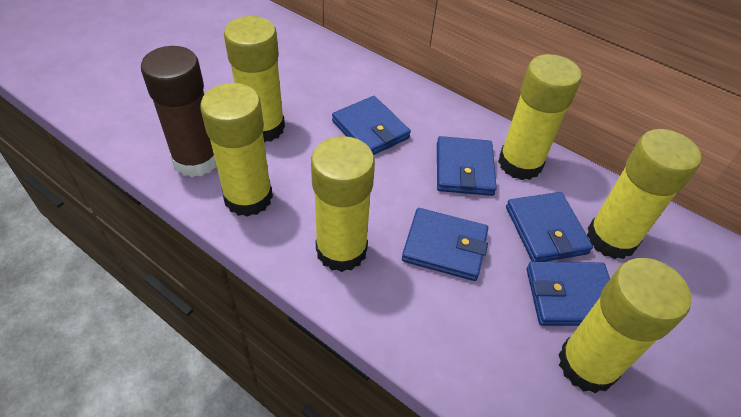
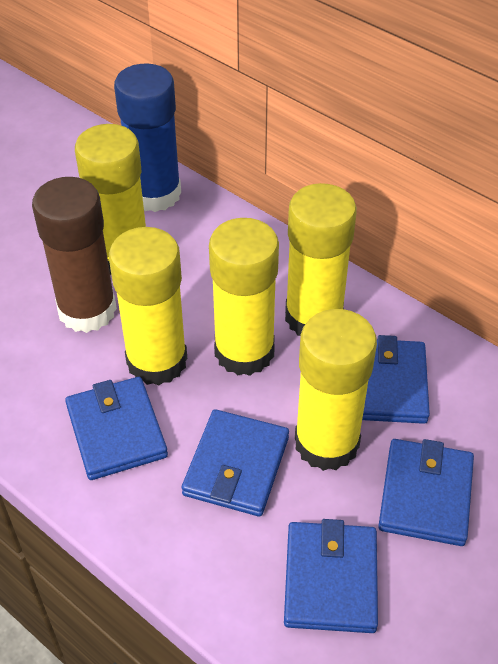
blue glue stick: none = 0 -> [114,63,181,212] = 1
yellow glue stick: [200,83,273,217] [224,16,285,142] [311,136,375,272] [498,54,582,180] [558,258,692,394] [587,129,701,259] = 6 -> [75,124,146,275] [109,227,187,386] [209,218,279,376] [285,183,357,336] [295,309,377,471] = 5

